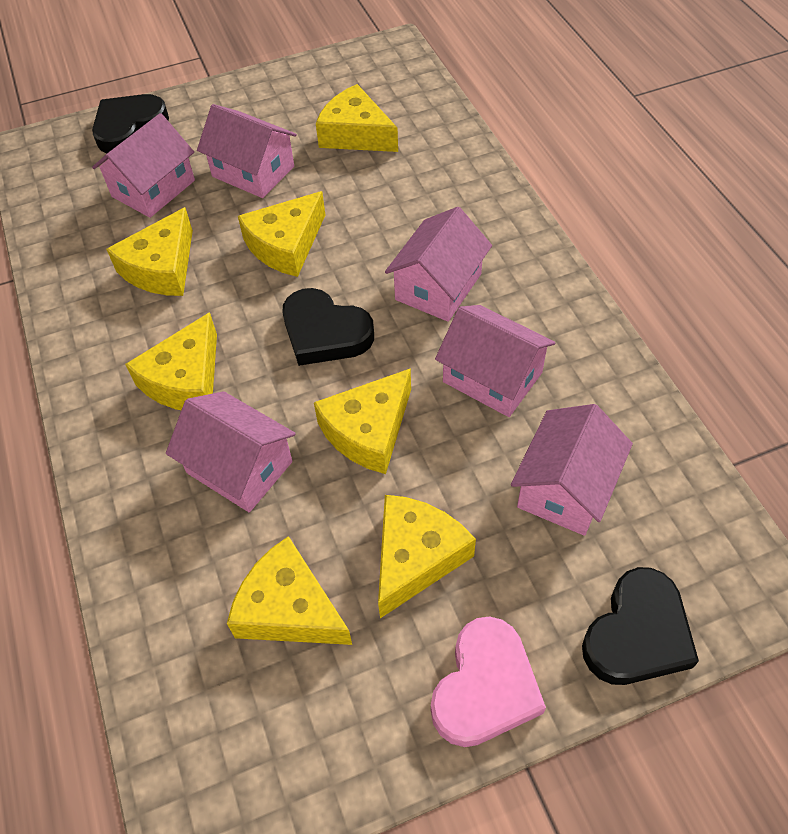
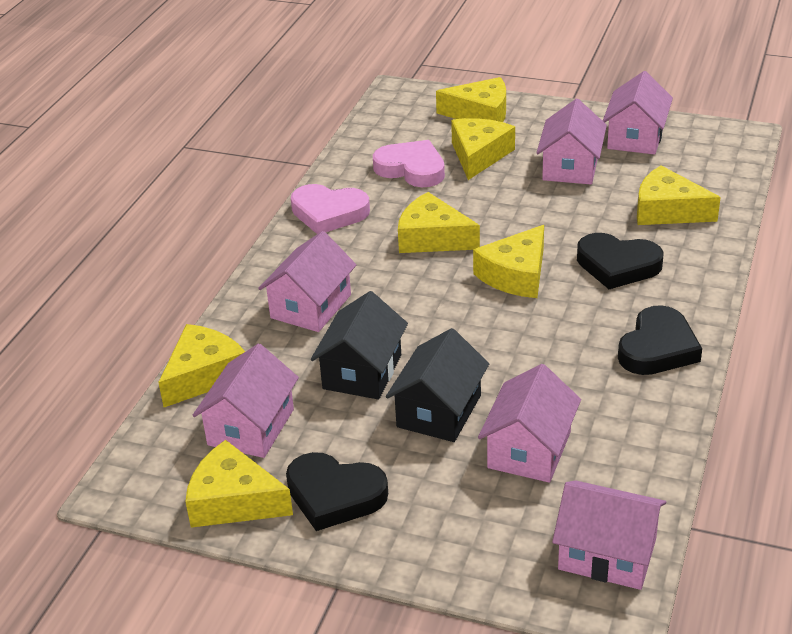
black house: none = 0 -> [311,291,408,400] [386,328,489,442] = 2
pink heart: [431,616,546,747] = 1 -> [291,184,370,234] [373,140,445,187] = 2

